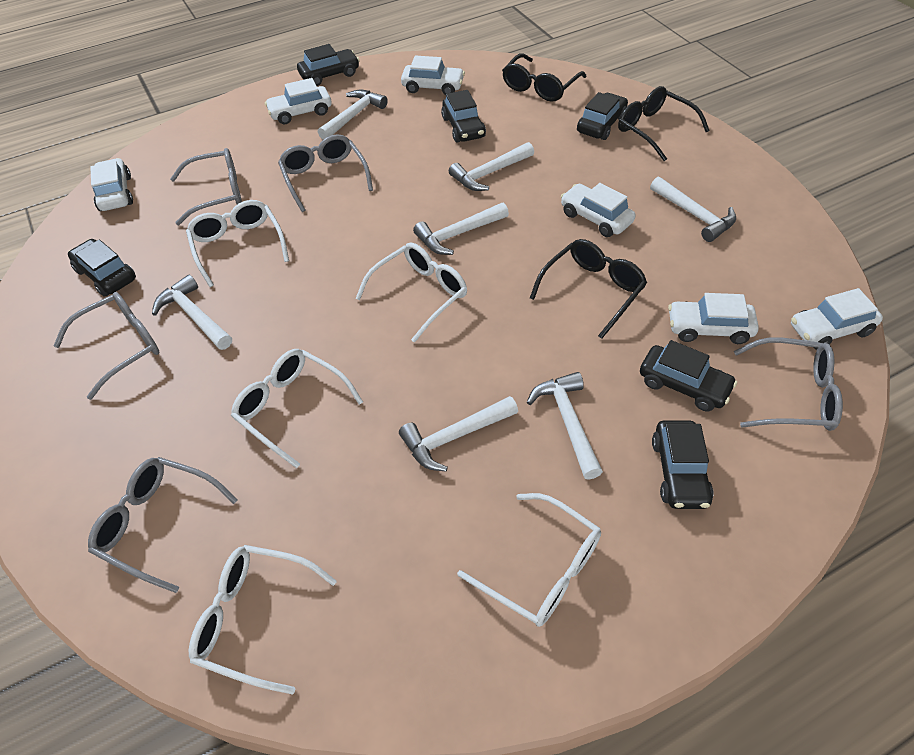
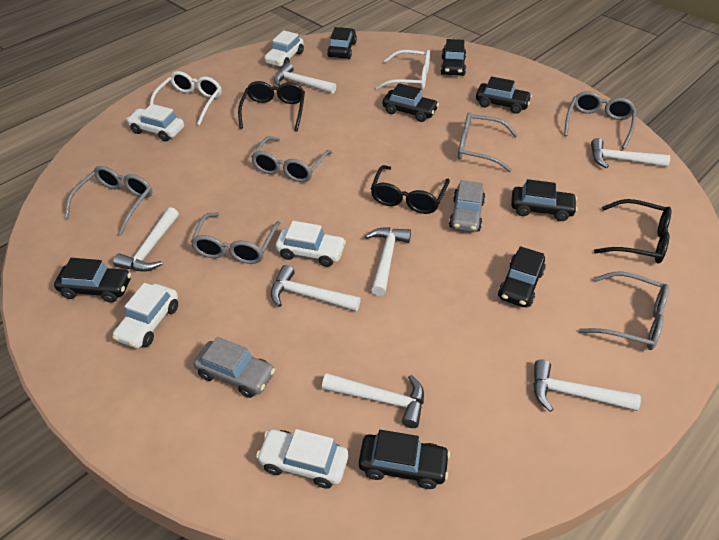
black car: [68,239,136,297] [297,44,360,86] [441,90,486,142] [577,92,628,140] [640,340,737,411] [652,420,714,509] = 6 -> [54,258,131,303] [327,27,357,59] [359,430,450,489] [383,83,439,122] [440,39,466,76] [476,76,532,114] [498,246,546,307] [511,179,578,221] = 8
grey car: none = 0 -> [194,337,275,398] [449,180,485,232] = 2
grey glasses: [53,292,159,400] [88,457,238,593] [170,148,242,225] [278,134,373,212] [734,338,843,431] = 5 -> [64,166,153,235] [190,213,280,264] [251,136,332,182] [458,112,518,172] [564,91,636,149] [579,271,669,350] = 6
white car: [90,158,133,211] [265,78,332,124] [401,55,465,95] [561,183,635,237] [668,293,759,344] [791,288,883,350] = 6 -> [112,283,178,348] [126,104,184,141] [256,429,348,489] [264,30,304,67] [276,221,346,267] = 5
white glasses: [186,200,289,287] [189,545,337,695] [231,349,363,468] [355,242,467,343] [457,493,601,627] = 5 -> [150,71,222,125] [376,50,430,90] = 2

